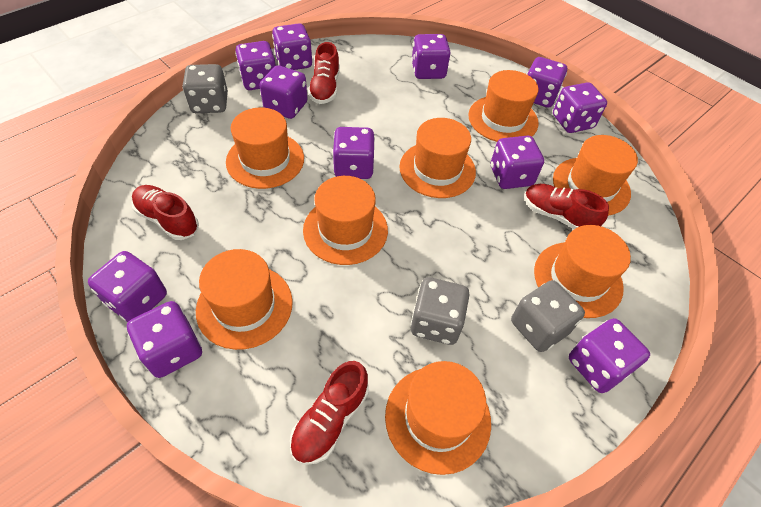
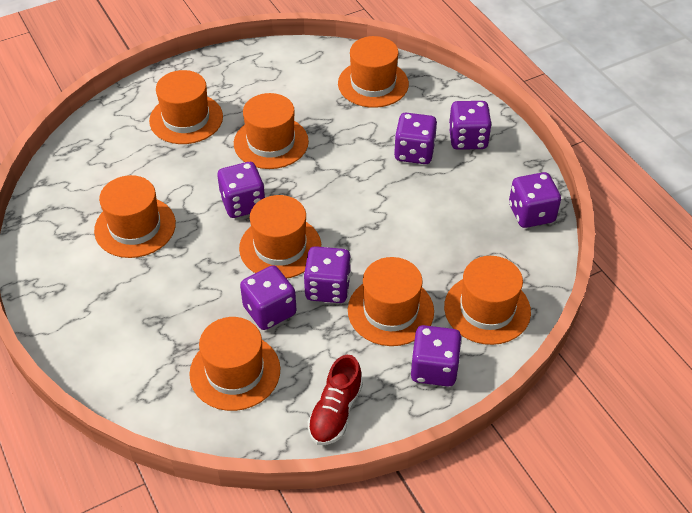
grey dice: [182,64,228,113] [411,277,469,345] [511,280,585,352] = 3 -> none = 0
purple dice: [88,251,167,322] [127,301,202,378] [235,41,276,90] [260,65,308,119] [272,23,312,70] [333,127,375,179] [411,34,450,79] [491,136,544,189] [527,57,567,108] [553,82,607,133] [569,318,650,393] = 11 -> [217,162,265,218] [240,265,297,330] [303,246,351,303] [394,113,437,164] [411,325,462,387] [449,101,492,150] [509,172,561,228] = 7
red shoe: [132,185,199,240] [290,361,369,465] [308,42,340,104] [524,184,609,229] = 4 -> [308,355,363,445] = 1

